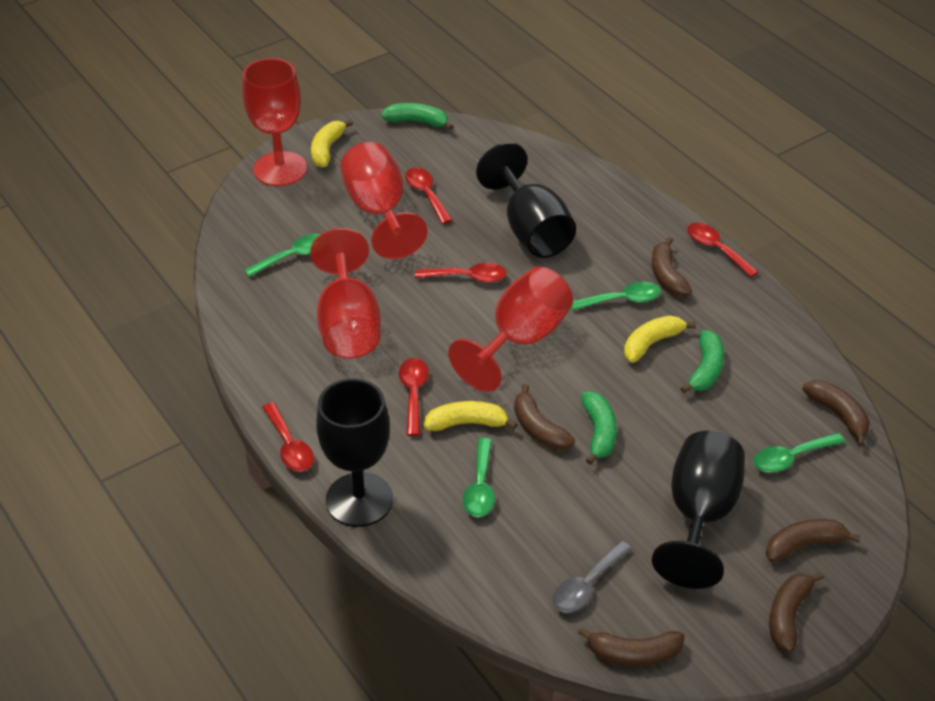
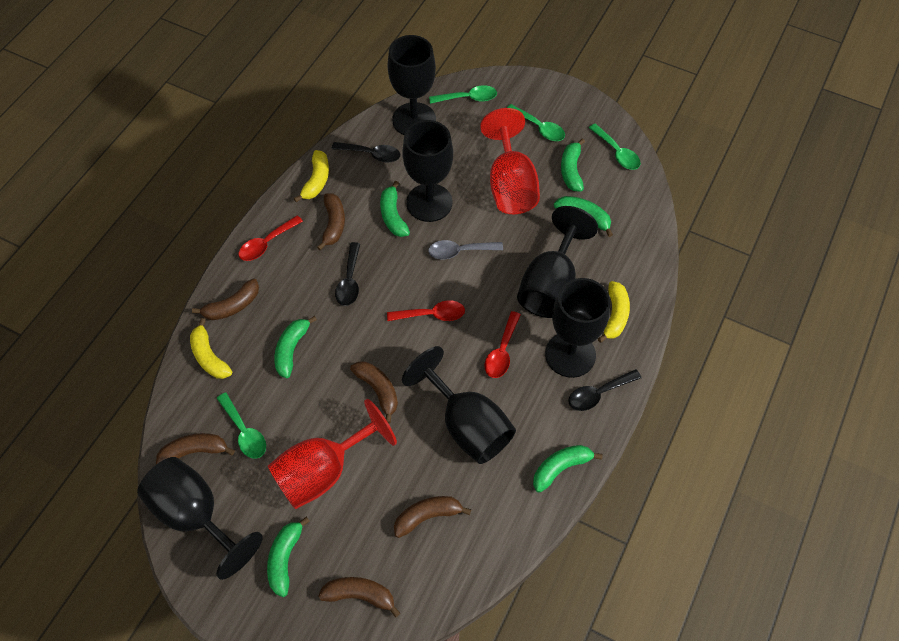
black goblet: [316,378,393,527] [476,142,576,258] [652,431,745,589] = 3 -> [137,457,263,580] [388,35,436,135] [402,120,453,222] [402,346,516,464] [517,206,598,318] [545,278,610,378] = 6
black spoon: none = 0 -> [332,142,400,163] [335,242,360,306] [568,369,641,411] = 3
green banana: [381,103,453,130] [581,392,617,465] [680,330,724,394] = 3 -> [267,517,310,597] [274,316,317,378] [380,181,410,237] [533,445,603,493] [554,196,613,237] [561,138,585,192] = 6
red goblet: [242,58,307,186] [310,228,381,359] [341,142,427,259] [448,267,573,392] = 4 -> [268,399,397,509] [480,108,540,214] = 2
red spoon: [262,402,314,471] [399,358,429,436] [405,168,452,224] [415,263,507,283] [687,223,758,278] = 5 -> [239,215,303,261] [387,300,465,321] [485,311,521,378] = 3

